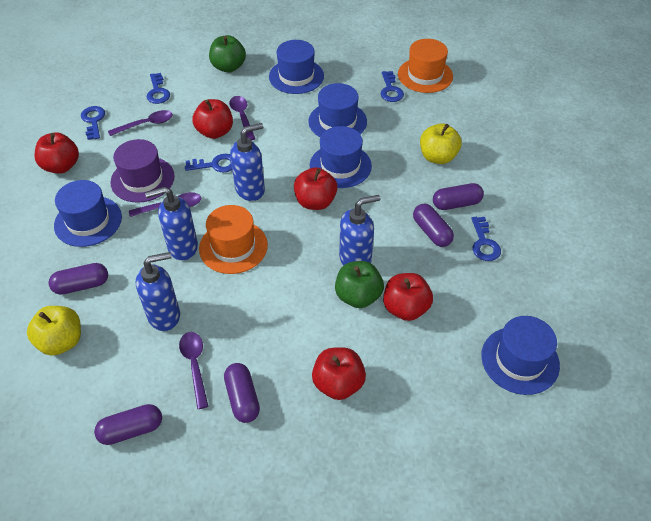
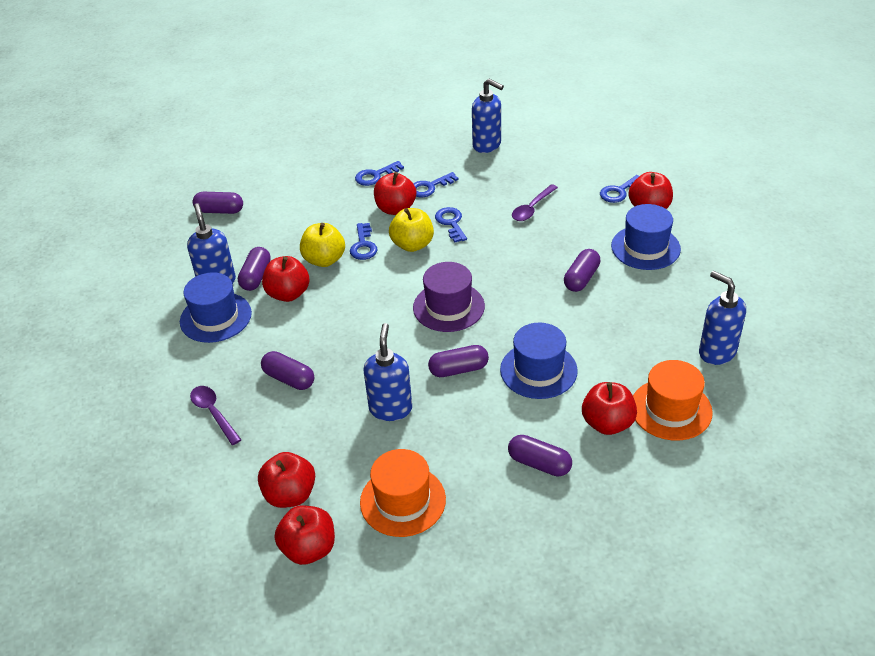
blue hat: [54,180,122,247] [269,40,324,94] [308,83,367,137] [310,126,372,188] [481,316,560,395] = 5 -> [180,272,252,343] [500,323,578,399] [611,204,681,270] = 3
green apple: [209,35,246,73] [335,261,384,308] = 2 -> none = 0
purple capsule: [48,263,108,295] [94,404,162,445] [224,363,260,423] [413,204,454,247] [433,183,484,210] = 5 -> [193,192,243,214] [238,247,271,291] [261,351,314,390] [428,345,489,377] [508,435,572,477] [564,249,601,292] = 6
purple spoon: [108,110,173,136] [129,192,201,217] [179,332,209,409] [229,96,255,141] = 4 -> [190,386,241,445] [512,184,558,221] = 2
red apple: [35,132,79,173] [192,99,233,139] [294,167,337,210] [312,347,366,400] [383,273,433,321] = 5 -> [258,452,315,508] [262,256,309,302] [275,505,335,565] [374,172,416,215] [582,382,637,435] [628,172,673,209] = 6

